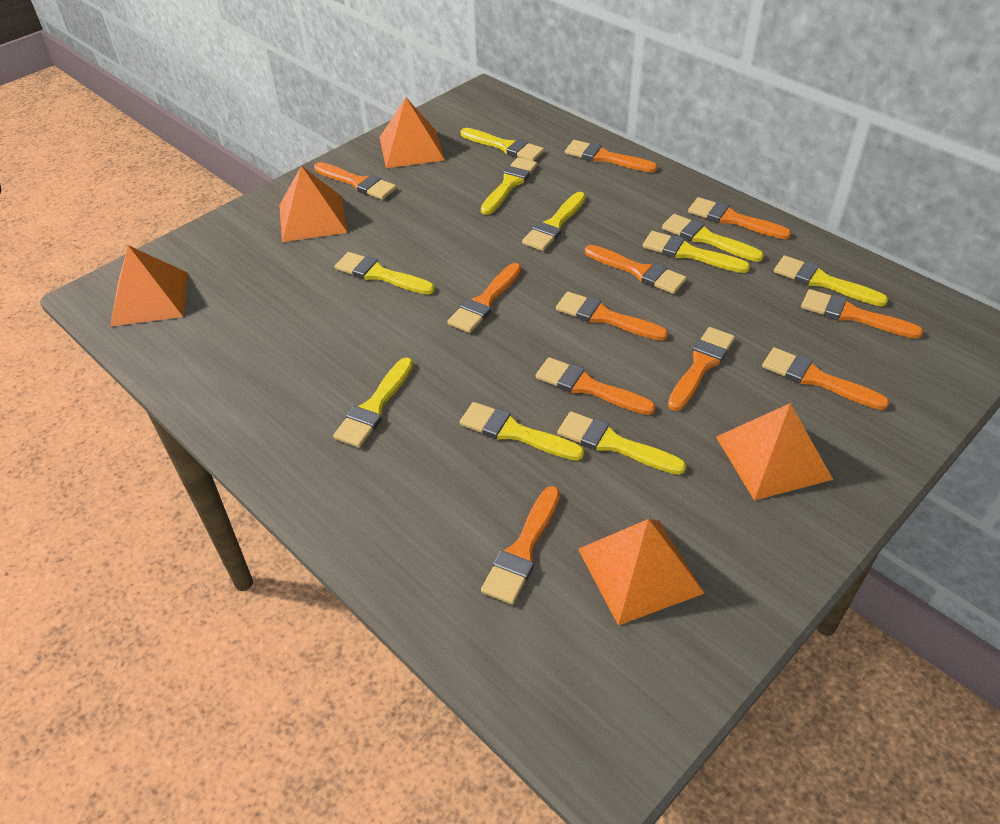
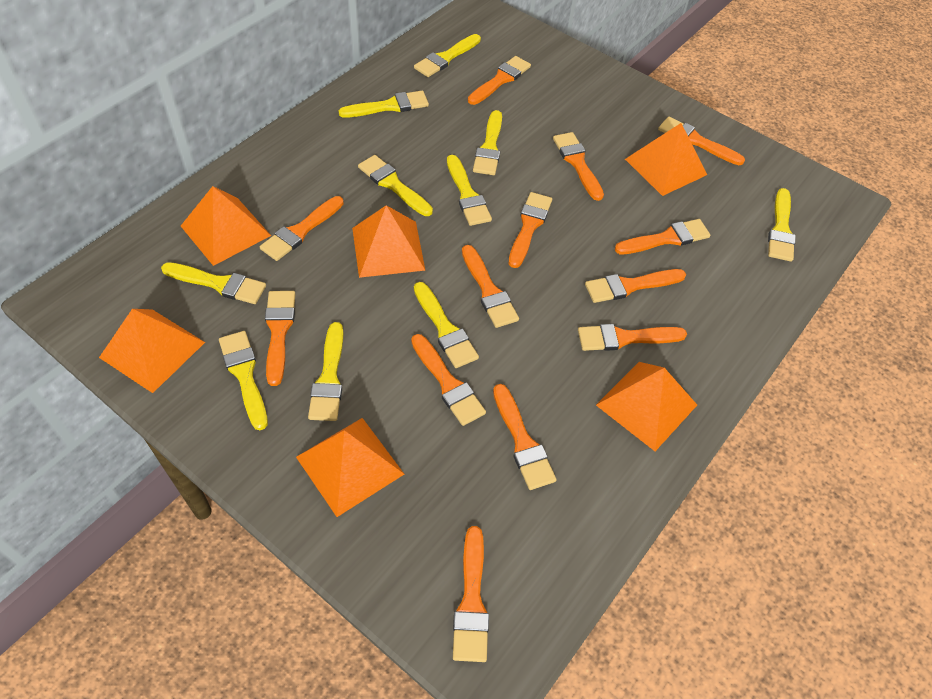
orange brush: [314,162,396,200] [447,263,522,333] [481,486,560,605] [535,357,656,415] [556,292,668,341] [565,140,658,172] [585,245,687,294] [668,327,735,411] [688,197,792,239] [762,347,890,410] [801,289,923,339] = 11 -> [260,196,344,261] [265,291,295,386] [411,334,486,426] [453,526,489,662] [462,245,519,328] [468,56,531,105] [493,384,557,490] [509,192,552,268] [553,132,604,201] [578,324,687,351] [585,269,686,303] [615,219,711,254] [658,117,745,165] = 13
orange pyramid: [110,245,188,326] [279,166,348,242] [379,98,445,168] [578,519,705,625] [716,403,833,501] = 5 -> [99,309,205,393] [181,186,271,266] [296,418,404,517] [352,205,425,278] [596,362,697,451] [625,123,707,196] = 6

